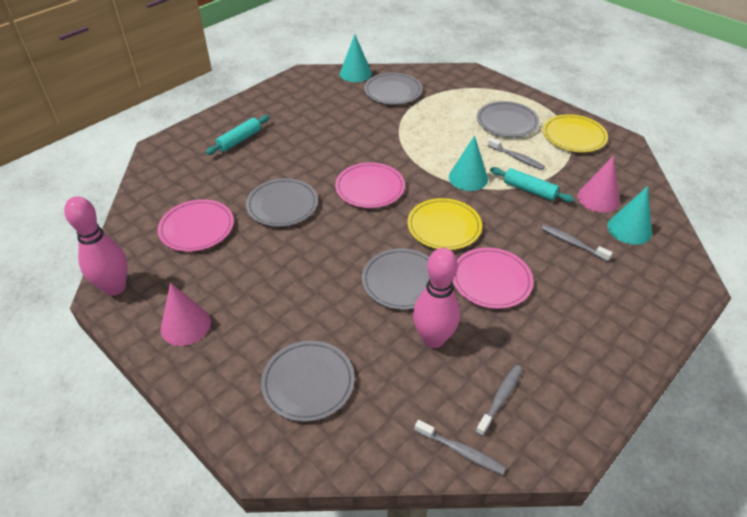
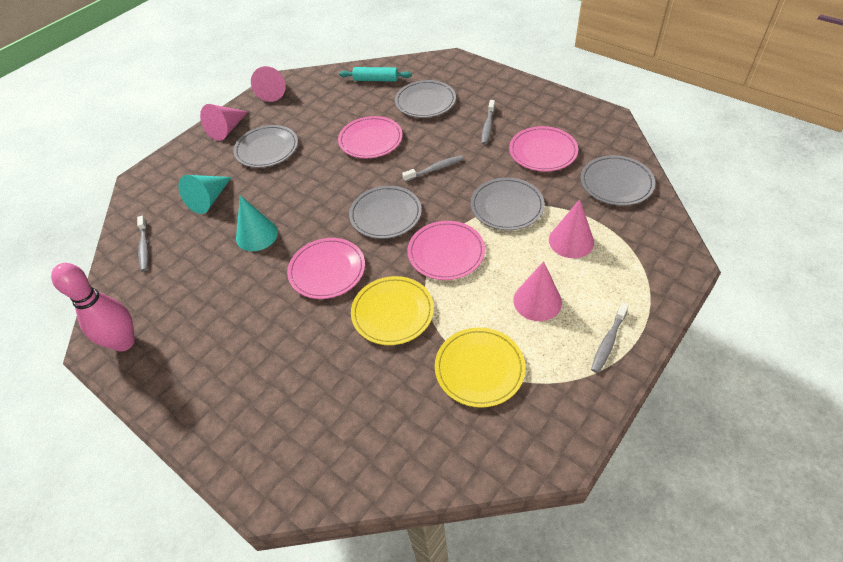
pink bowling pin: [64,196,128,296] [413,248,460,348] = 2 -> [51,263,135,352] = 1
pink cone: [161,283,211,346] [578,156,620,213] = 2 -> [200,104,248,141] [251,66,286,102] [513,261,562,321] [549,199,594,258] = 4
pink plate: [158,199,234,252] [335,162,405,208] [452,247,533,309] = 3 -> [287,238,365,299] [338,116,403,158] [407,221,485,280] [509,126,578,172] = 4
turquoise cone: [340,34,372,82] [449,135,488,191] [607,186,652,245] = 3 -> [178,175,232,214] [236,195,278,251] = 2
turquoise rolling pin: [206,115,269,155] [490,167,574,202] = 2 -> [339,67,412,82] = 1

